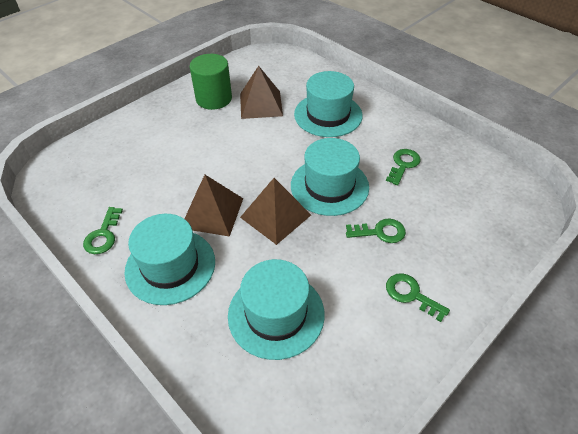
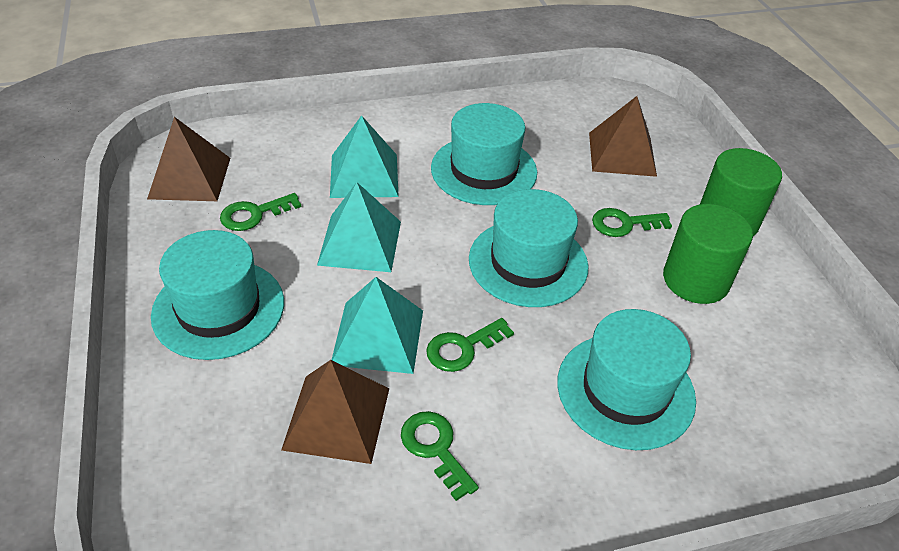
green cylinder: [190,54,232,110] = 1 -> [663,204,753,304] [700,148,782,236] = 2
turquoise pyramid: none = 0 -> [317,182,401,272] [330,115,399,198] [332,277,423,374] = 3

